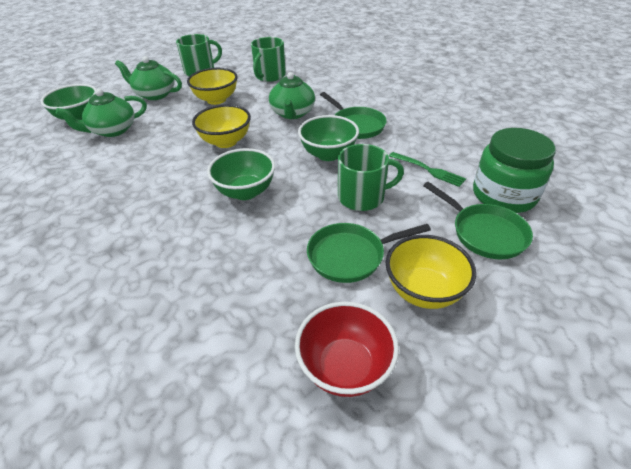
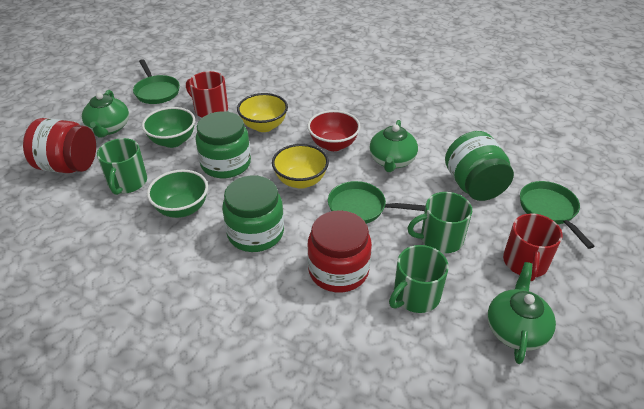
green bowl: [41,84,96,120] [207,148,275,200] [298,115,359,161] = 3 -> [142,107,195,148] [147,170,208,218] = 2
green fork: [389,152,466,187] = 1 -> none = 0
green jar: [473,128,556,213] = 1 -> [195,111,251,178] [222,176,284,252] [445,131,514,201] = 3
red jar: none = 0 -> [23,118,96,173] [307,210,372,292] = 2
red mug: none = 0 -> [186,71,228,118] [503,213,563,281] = 2
yellow bowl: [187,68,238,105] [192,104,251,148] [385,235,476,309] = 3 -> [237,93,288,132] [272,144,329,189] = 2

